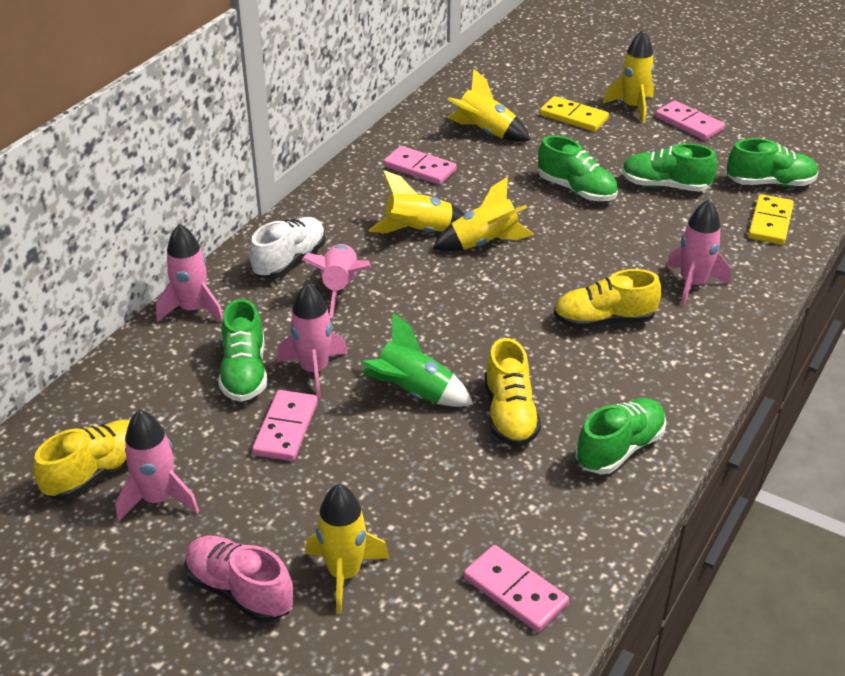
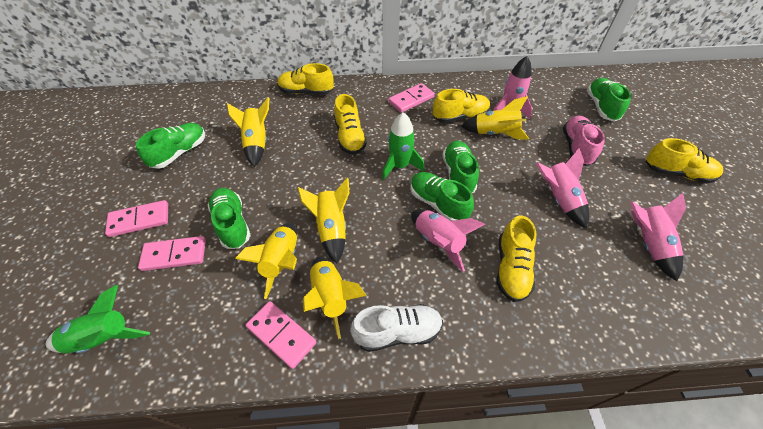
green rocket: [361,313,473,407] = 1 -> [45,285,150,353] [382,112,424,180] = 2
pink rocket: [115,410,199,522] [156,224,223,323] [277,283,348,398] [301,244,371,318] [667,199,731,306] = 5 -> [411,209,485,272] [493,56,532,119] [536,148,589,228] [630,193,686,281] = 4
yellow domino: [540,96,609,132] [748,194,794,245] = 2 -> none = 0
yellow shoe: [33,419,130,500] [484,338,541,447] [554,269,661,329] = 3 -> [277,63,334,95] [334,94,367,155] [433,89,490,123] [497,215,536,302] [645,138,723,183] = 5

